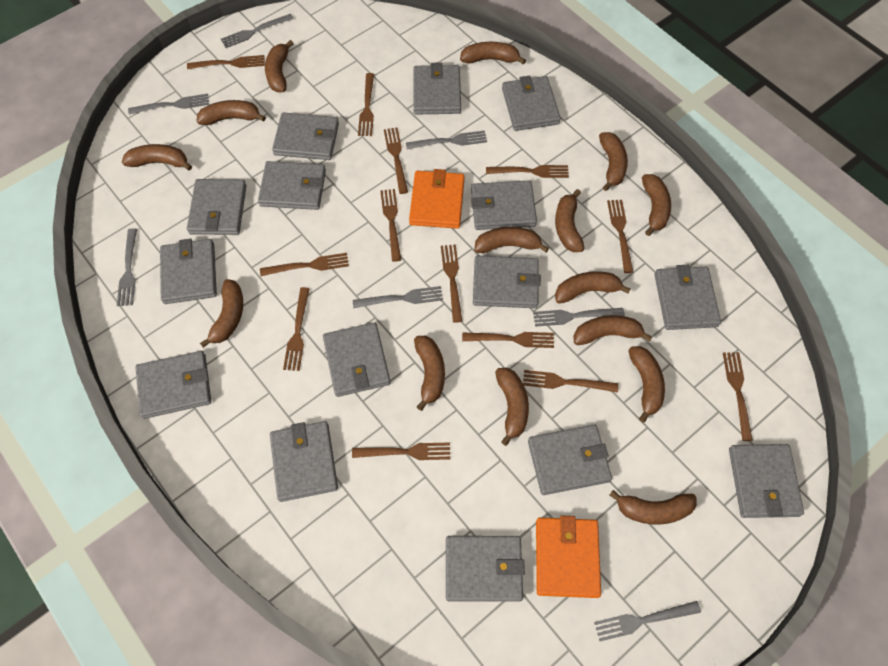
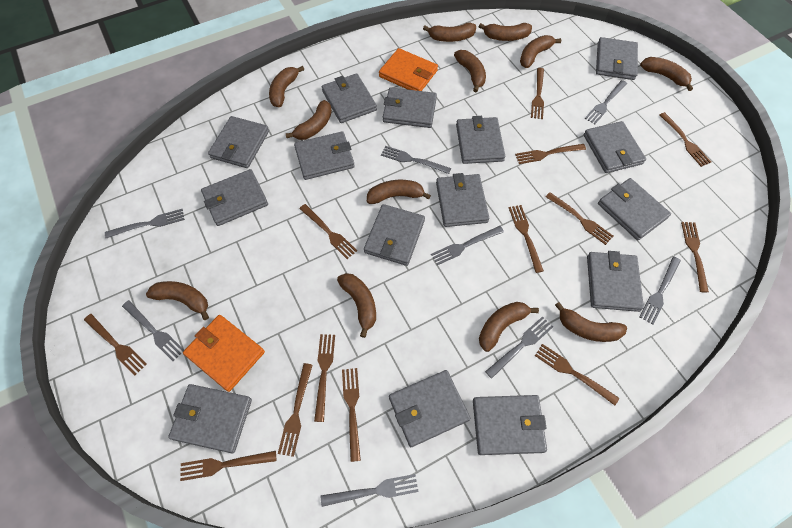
brown banana: [122,144,192,171] [196,100,266,125] [200,279,243,348] [265,40,294,92] [414,336,445,411] [460,42,526,65] [474,227,549,253] [495,368,529,446] [555,189,584,252] [555,271,631,304] [574,315,652,345] [599,132,628,191] [609,490,697,525] [628,346,665,422] [642,174,671,236] = 15 -> [146,281,209,320] [269,66,304,107] [286,100,332,140] [337,273,376,338] [367,180,431,204] [423,23,476,42] [454,50,486,92] [478,23,532,41] [479,302,539,352] [520,35,561,68] [555,302,627,342] [640,57,693,91] = 12
grey fork: [117,228,137,306] [128,94,209,115] [221,14,293,48] [353,286,443,308] [406,130,487,149] [533,308,625,327] [594,601,701,641] = 7 -> [105,209,185,238] [122,300,184,361] [321,474,418,507] [381,146,451,174] [431,226,504,265] [485,316,553,379] [585,80,627,124] [640,257,681,325] = 8

